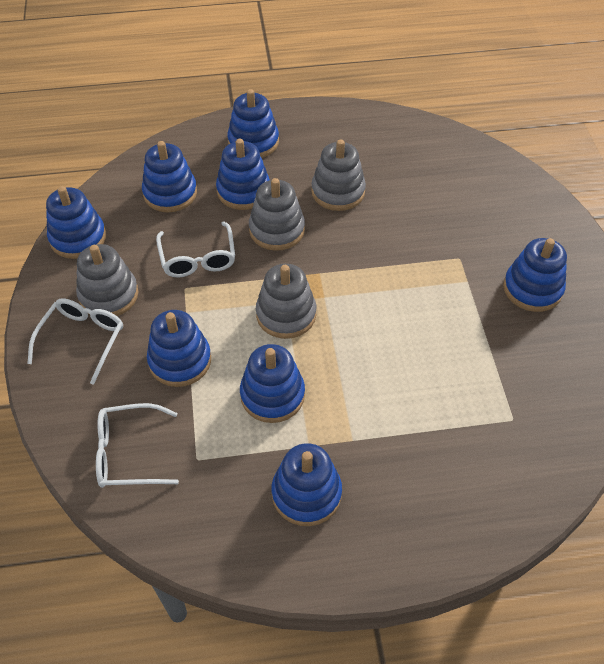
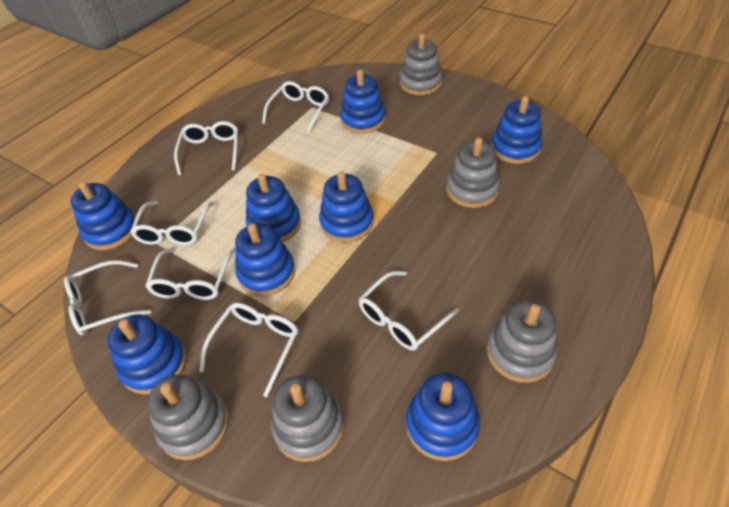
grey stacking toy: [76,244,138,316] [249,178,305,251] [256,264,316,339] [311,139,366,211] = 4 -> [147,374,229,460] [271,375,344,462] [400,34,443,95] [446,138,500,208] [487,300,558,383] = 5
white glasses: [27,299,123,385] [96,403,179,488] [156,222,235,278] = 3 -> [64,260,151,335] [130,201,214,245] [145,247,235,300] [174,121,238,175] [199,303,299,397] [262,81,329,134] [359,271,459,351] = 7

